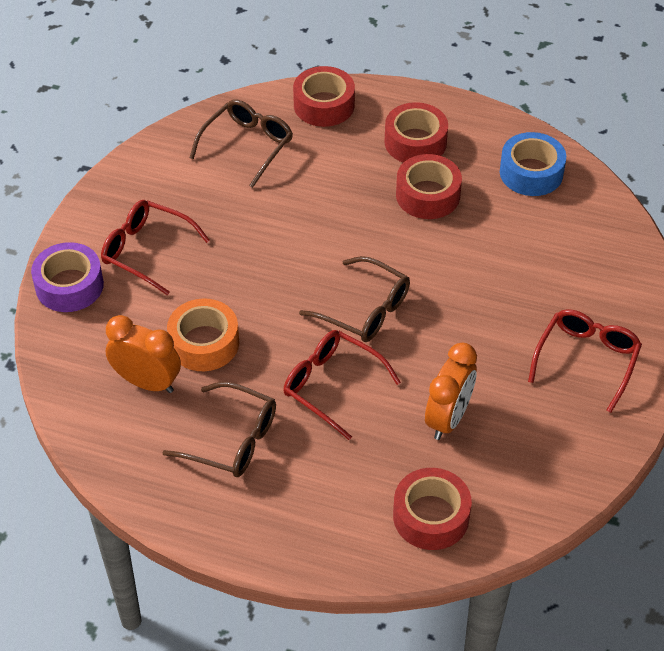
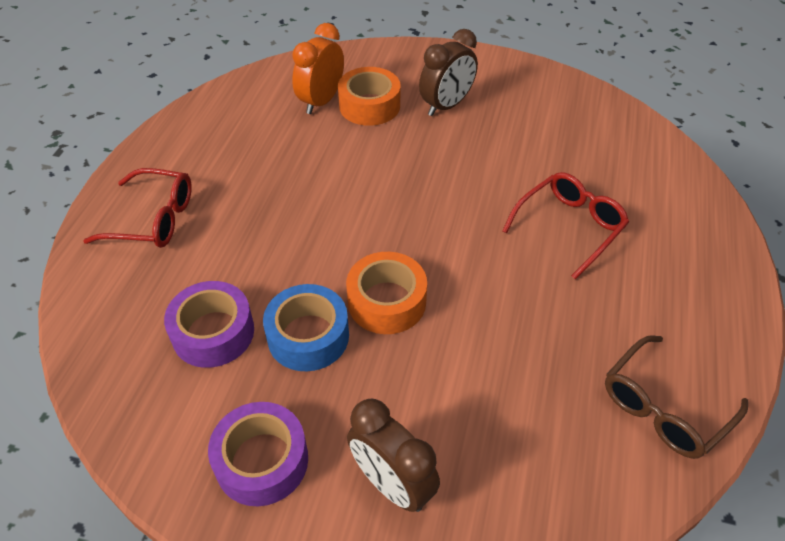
brown clock: none = 0 -> [347,398,440,512] [419,29,478,116] = 2
brown glasses: [162,382,276,477] [190,99,293,188] [299,256,410,342] = 3 -> [605,335,748,459] = 1
orange clock: [106,315,181,393] [425,343,477,440] = 2 -> [292,23,344,114] = 1
orange tape: [167,299,239,371] = 1 -> [338,67,401,126] [346,252,427,334] = 2
purple tape: [31,242,104,312] = 1 -> [164,281,254,368] [208,402,308,506] = 2
red glasses: [101,200,210,295] [283,330,401,440] [528,309,642,413] = 3 -> [83,168,192,248] [502,172,629,279] = 2
red tape: [293,66,355,127] [384,102,448,163] [393,468,472,550] [396,154,462,219] = 4 -> none = 0

